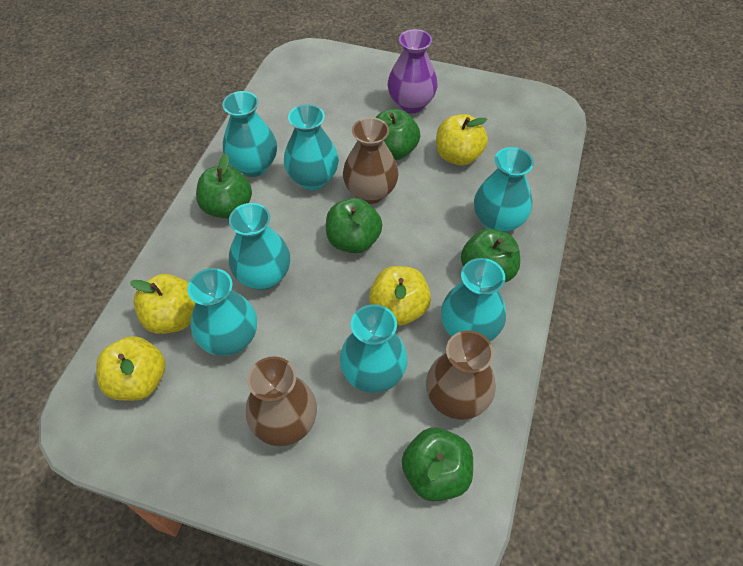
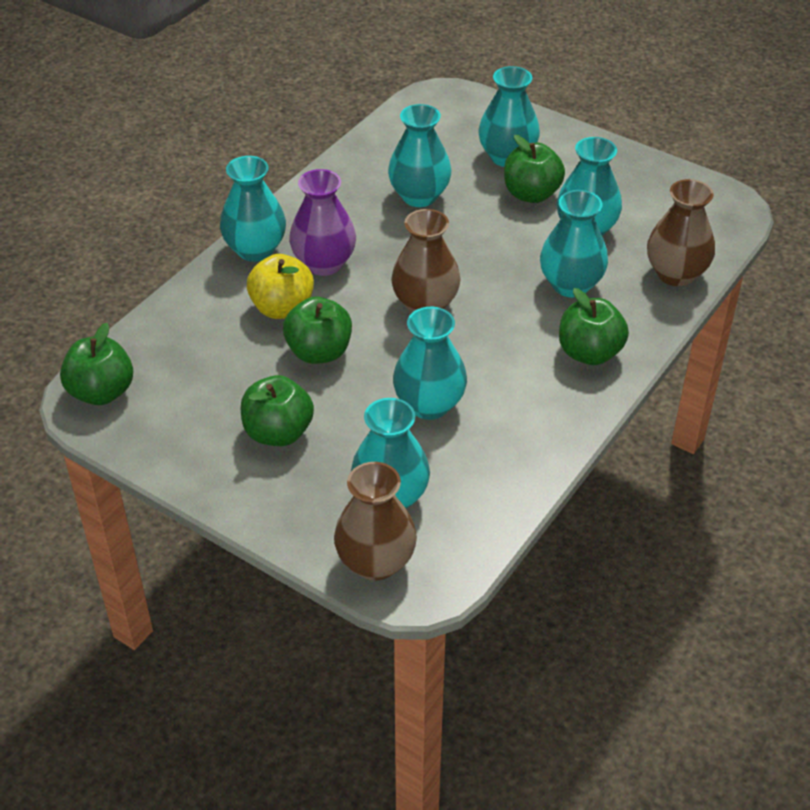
yellow apple: [96,336,165,401] [130,274,195,334] [369,266,431,326] [436,114,488,166] = 4 -> [247,254,314,319] = 1

